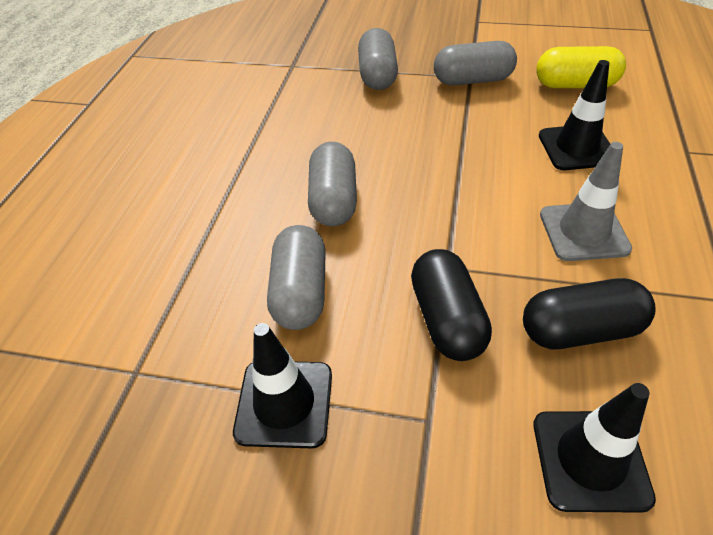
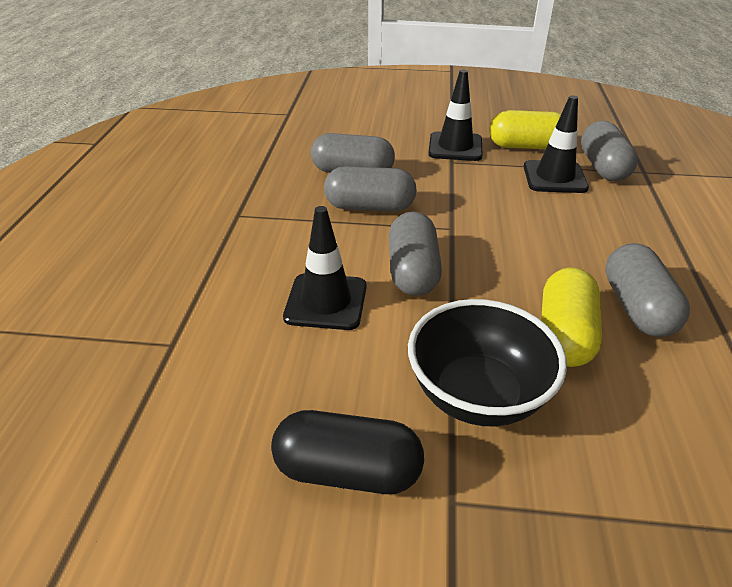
black bowl: none = 0 -> [408,299,567,427] = 1
black capsule: [411,249,492,361] [523,278,656,349] = 2 -> [271,410,424,494] = 1
grey capsule: [267,225,326,330] [308,141,357,226] [358,28,398,90] [434,41,517,85] = 4 -> [311,133,395,173] [324,166,417,212] [389,212,442,296] [581,121,638,181] [605,243,690,337] = 5
grey traffic cone: [540,142,632,261] = 1 -> none = 0
yellow capsule: [536,46,626,88] = 1 -> [489,110,561,149] [541,268,602,367] = 2

